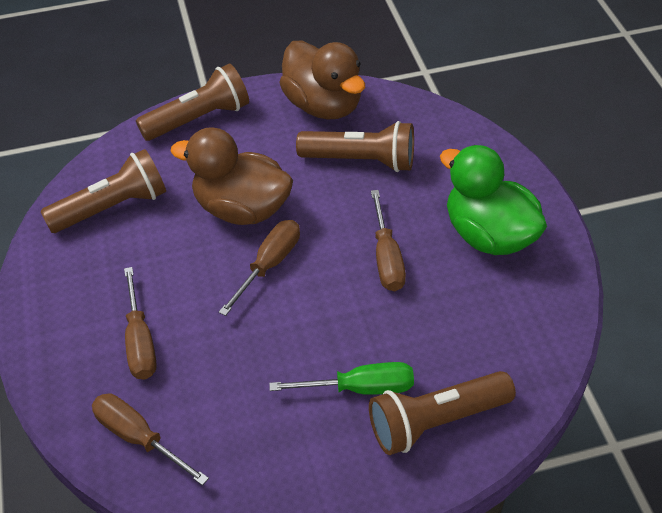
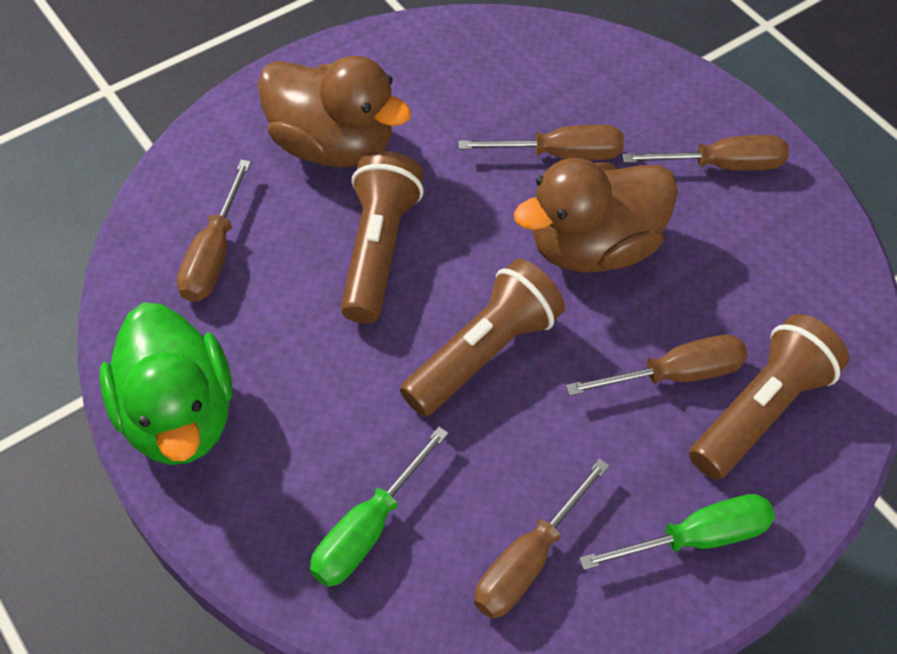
brown flashlight: [40,149,166,233] [136,64,249,141] [296,121,414,172] [369,371,516,455] = 4 -> [341,151,424,324] [400,259,565,416] [689,314,849,480] = 3
brown screwdriver: [92,394,209,486] [124,267,157,379] [219,220,300,316] [371,190,406,291] = 4 -> [176,159,251,302] [458,125,624,160] [474,459,610,618] [566,335,748,396] [622,135,789,171] = 5
green screwdriver: [269,362,414,395] = 1 -> [310,427,449,587] [579,494,775,570] = 2

